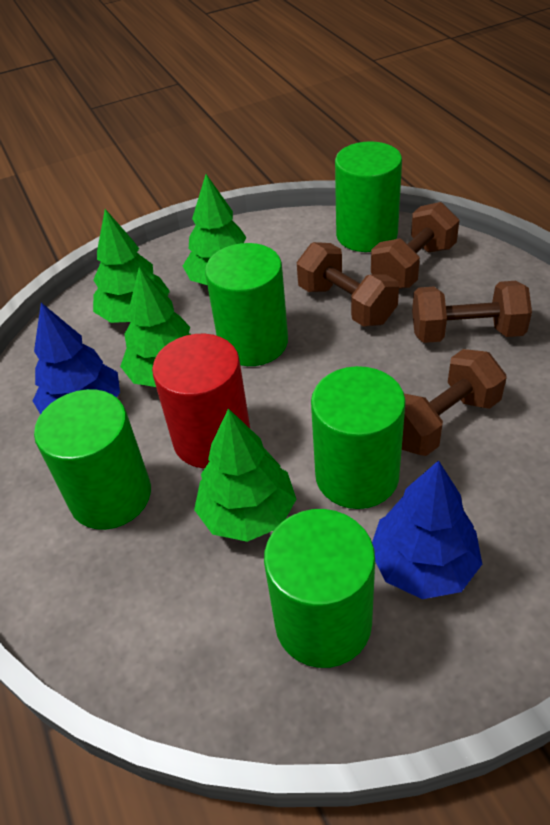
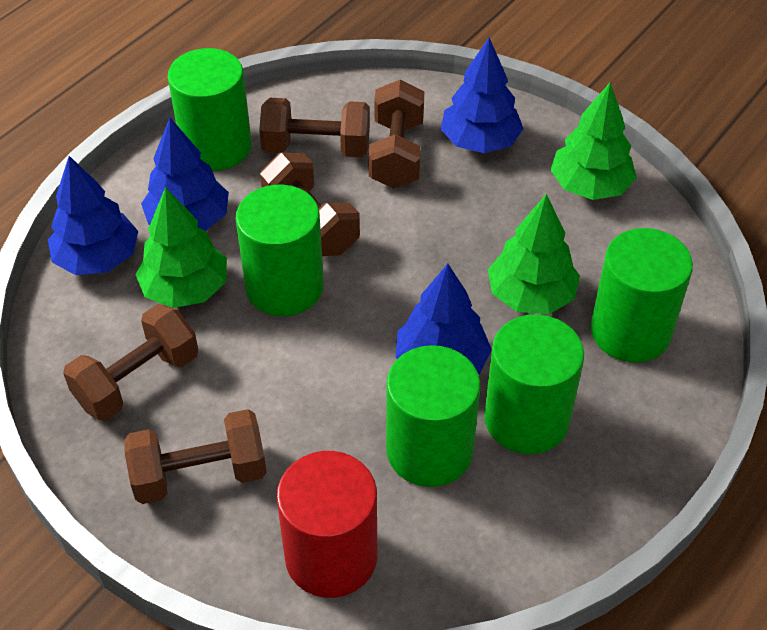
blue tree: [33,303,120,415] [372,460,482,599] = 2 -> [48,156,138,275] [141,118,229,231] [395,264,492,374] [441,38,524,153] = 4
brown dumbbell: [297,242,399,327] [371,202,459,289] [402,349,506,456] [412,281,532,343] = 4 -> [63,304,198,421] [124,409,267,504] [259,98,370,157] [260,153,360,256] [368,80,424,188] = 5
green tree: [93,209,170,323] [120,267,192,387] [183,174,246,285] [194,408,296,542] = 4 -> [135,187,227,308] [488,194,580,314] [551,83,637,200] = 3

